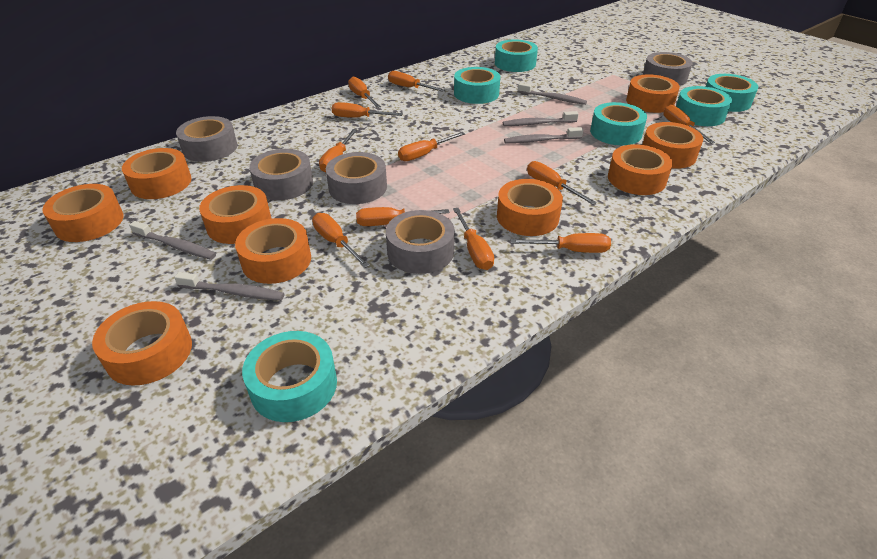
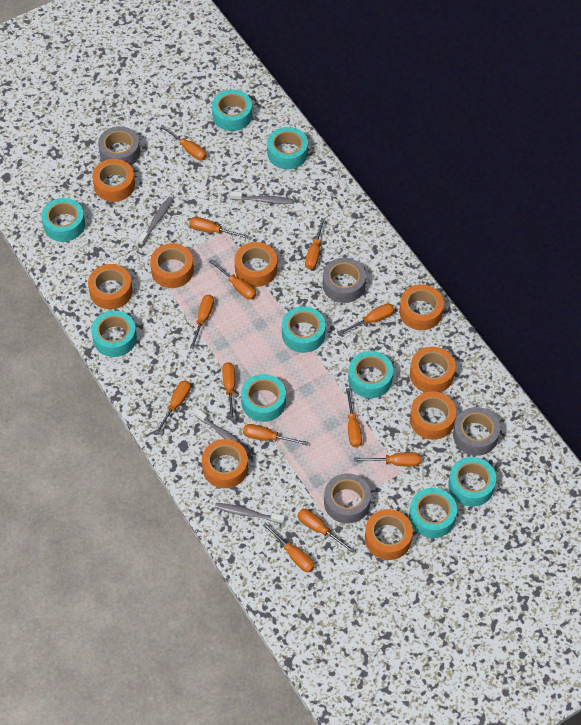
grey tape: [176,116,237,162] [249,149,313,200] [326,152,387,204] [386,210,455,274] [643,52,692,86] = 5 -> [98,126,140,166] [323,258,366,303] [324,473,371,524] [453,407,500,456] = 4
grey toothbrush: [129,221,216,260] [174,272,284,301] [503,111,579,126] [504,127,583,144] [518,83,587,105] = 5 -> [138,196,173,246] [194,409,250,454] [215,503,285,524] [230,191,294,204] = 4
orange screwdriver: [312,213,370,268] [319,129,357,172] [332,102,403,118] [348,77,381,108] [356,207,449,226] [388,71,445,92] [398,132,465,161] [453,208,494,270] [511,233,611,253] [527,161,597,205] [663,105,715,144] = 11 -> [155,381,191,435] [161,125,207,160] [189,217,249,239] [190,295,214,349] [209,259,256,300] [222,362,235,421] [243,424,308,445] [263,523,315,572] [298,509,355,553] [305,218,325,269] [337,303,394,335] [346,388,362,447] [354,452,421,467] = 13
turquoise tape: [242,331,337,422] [454,67,500,104] [495,39,538,72] [590,102,647,145] [676,86,732,126] [706,74,758,112] = 6 -> [41,198,85,242] [91,311,137,357] [212,90,252,131] [241,374,286,422] [267,127,308,169] [282,306,326,353] [348,351,393,398] [409,488,457,538] [448,457,496,507] = 9

